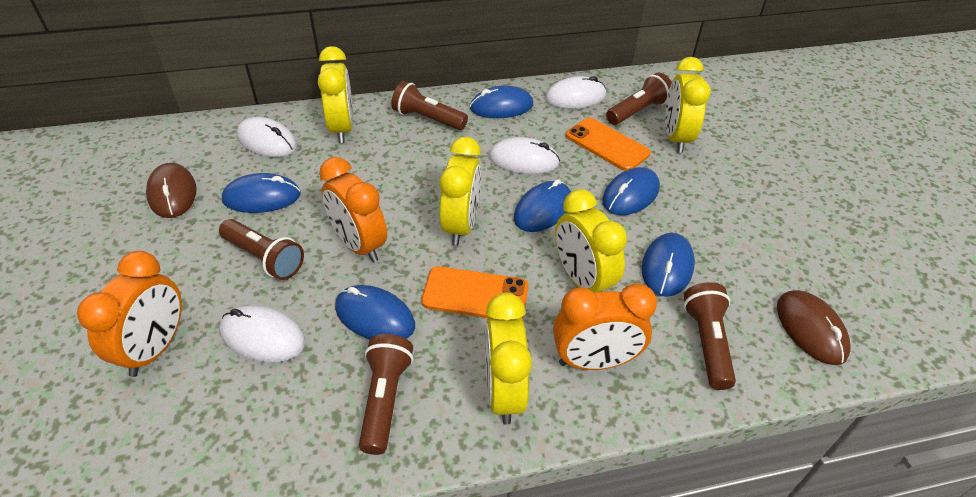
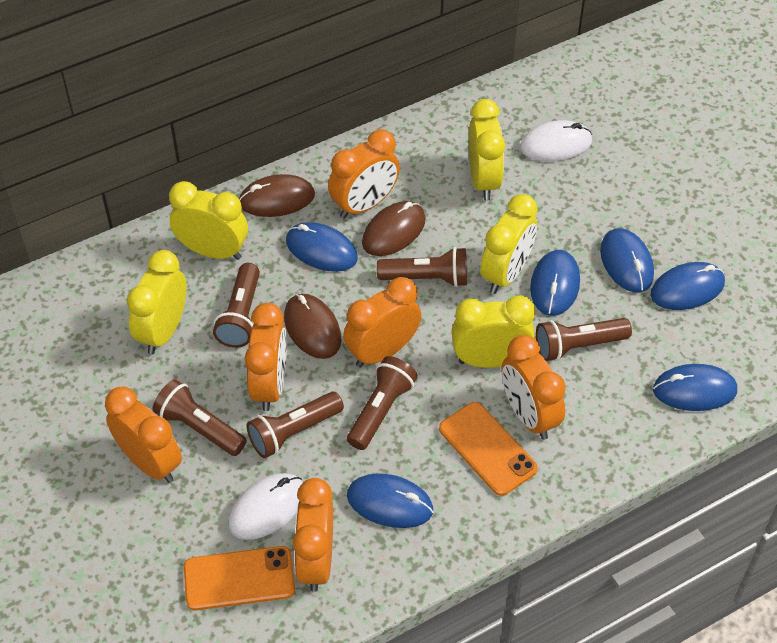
brown flashlight: [219,219,304,280] [359,334,414,455] [391,81,468,130] [606,73,672,125] [683,282,736,390] = 5 -> [153,379,247,456] [213,263,260,348] [247,392,344,458] [347,356,418,450] [377,247,467,287] [536,318,632,361] = 6
brown mouse: [146,163,196,218] [777,290,850,365] = 2 -> [239,174,315,217] [284,294,341,359] [362,201,426,256] = 3
orange clock: [77,251,182,377] [319,157,387,263] [553,283,657,370] = 3 -> [105,386,182,483] [245,303,287,411] [293,478,333,592] [328,129,400,219] [343,277,421,368] [501,335,566,440] = 6
white mouse: [220,305,305,362] [237,117,297,157] [489,137,560,174] [545,76,606,109] = 4 -> [228,473,303,540] [520,120,592,161] = 2

